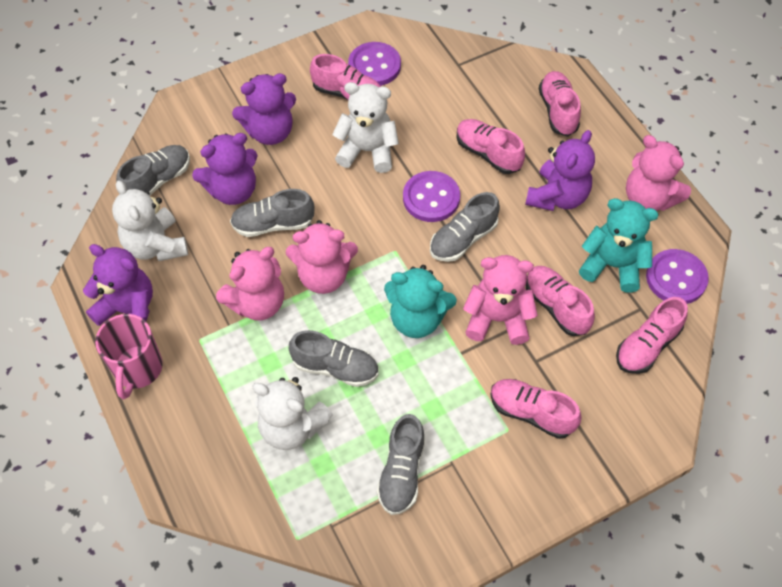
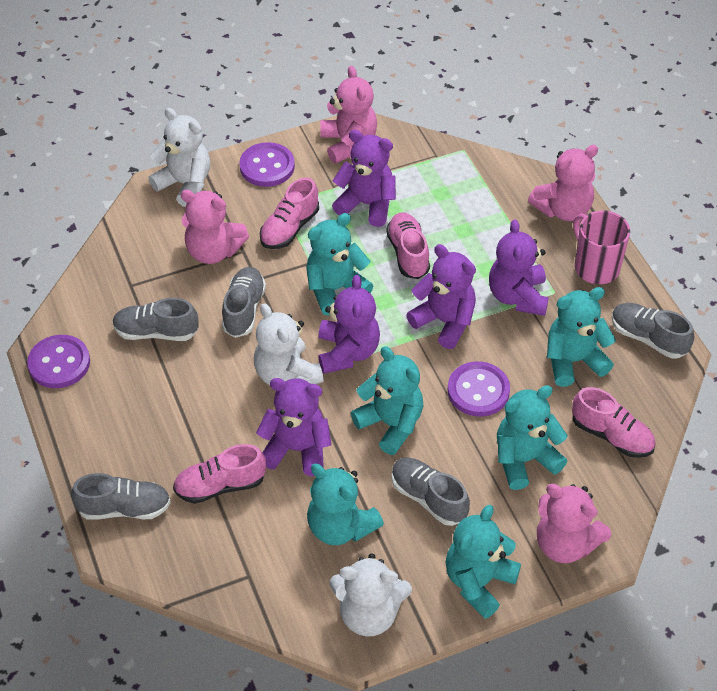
pink shoe: [310,54,381,100] [457,119,525,174] [491,379,582,439] [526,266,595,336] [539,71,581,136] [616,297,688,374] = 6 -> [173,444,266,504] [260,178,319,249] [386,213,430,279] [572,387,656,458] = 4
purple teddy bear: [83,244,153,326] [192,133,258,205] [232,73,296,145] [525,130,595,211] = 4 -> [256,378,332,476] [318,275,380,374] [332,130,396,227] [406,244,476,349] [489,219,549,316] = 5
turquoise teddy bear: [384,265,457,338] [579,198,659,293] = 2 -> [306,213,373,315] [307,464,384,545] [351,346,423,455] [445,505,521,619] [497,385,568,490] [547,287,616,387] = 6

